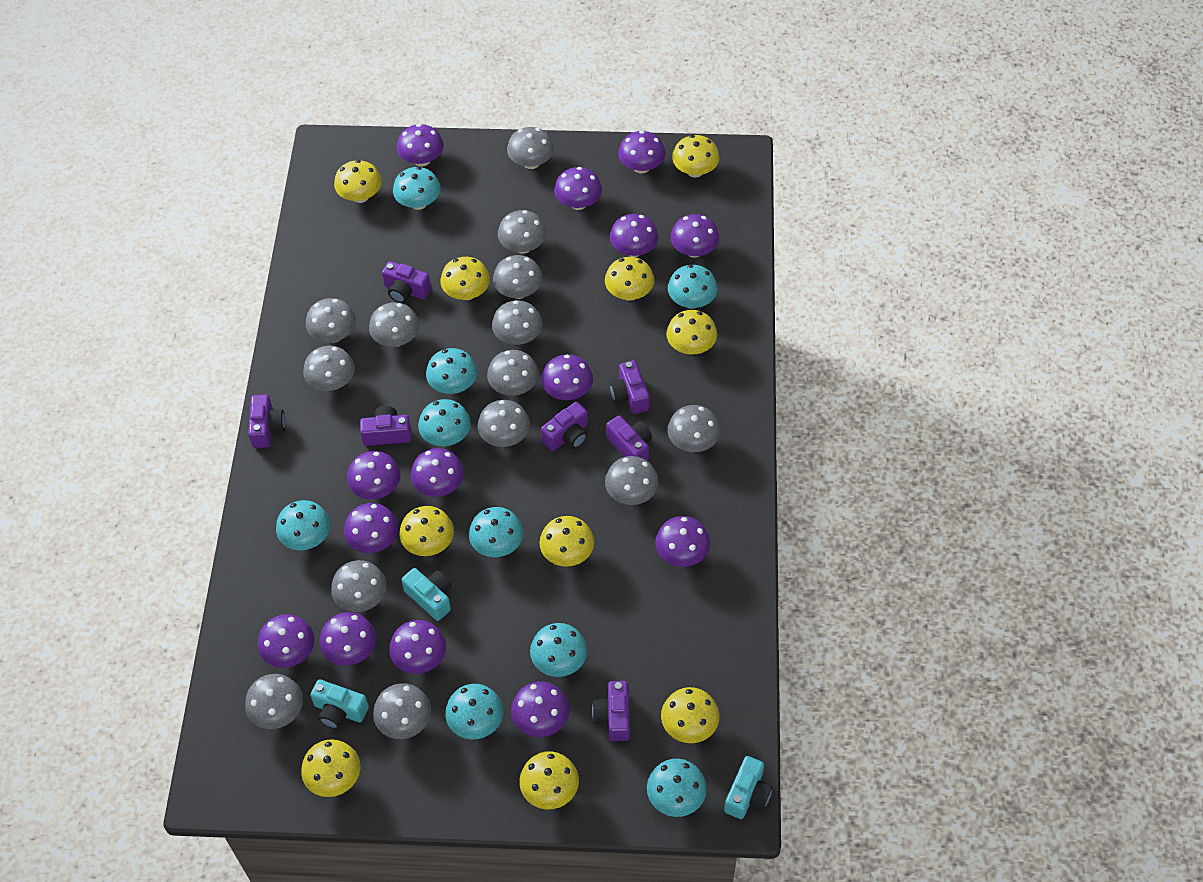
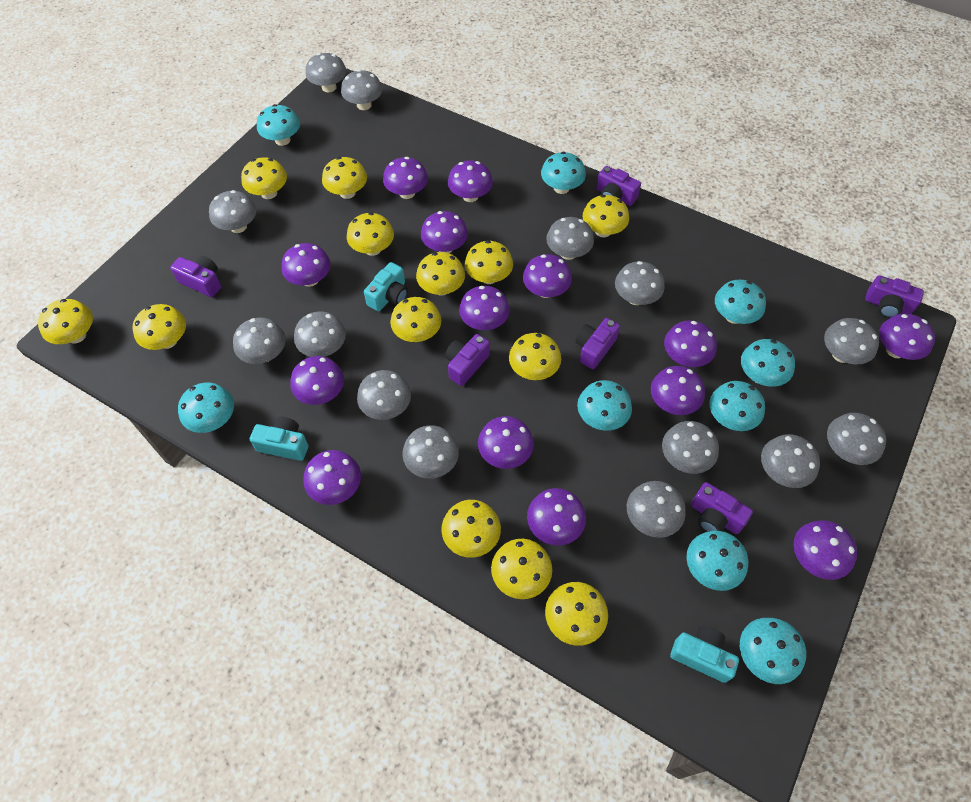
purple camera: [248,395,285,448] [360,406,412,446] [382,261,431,303] [541,402,588,451] [592,681,630,741] [606,415,652,460] [610,360,649,414] = 7 -> [170,256,221,297] [445,334,490,386] [575,318,620,369] [596,166,641,206] [691,482,753,534] [865,275,924,318] = 6
yellow mushroom: [301,739,360,797] [334,160,382,203] [399,506,454,556] [441,257,490,300] [519,751,579,809] [539,516,594,567] [605,257,654,301] [661,687,719,743] [666,310,717,355] [672,135,719,178] = 10 -> [38,299,93,344] [133,304,186,350] [241,157,287,199] [322,157,367,199] [347,212,394,256] [390,297,441,342] [416,252,465,296] [441,500,501,558] [465,240,513,284] [491,539,552,599] [509,333,561,380] [545,582,608,646] [582,195,629,238] = 13

